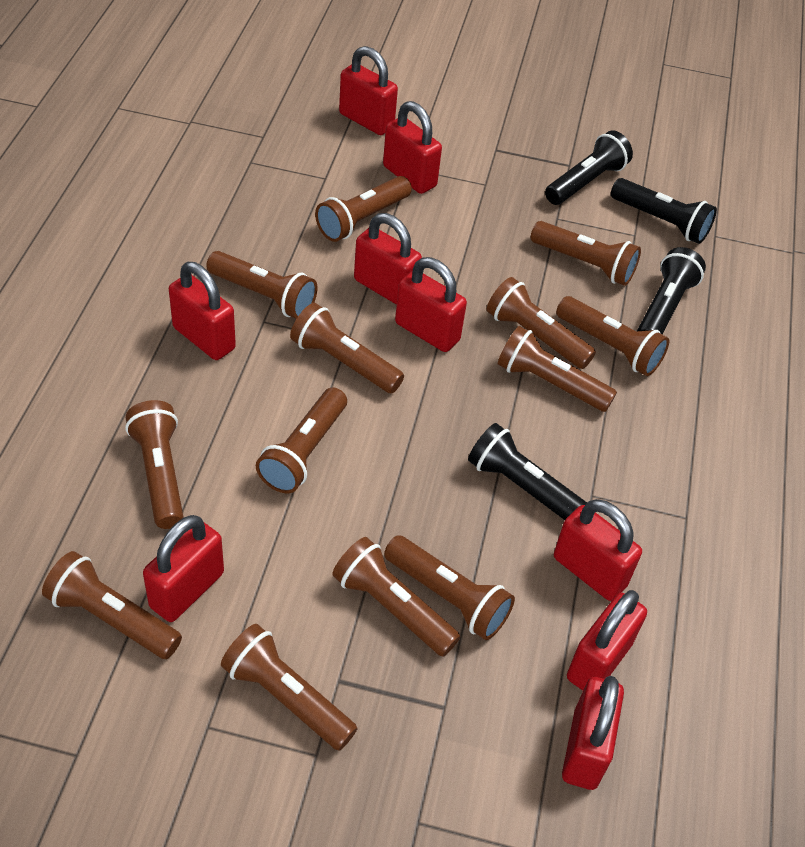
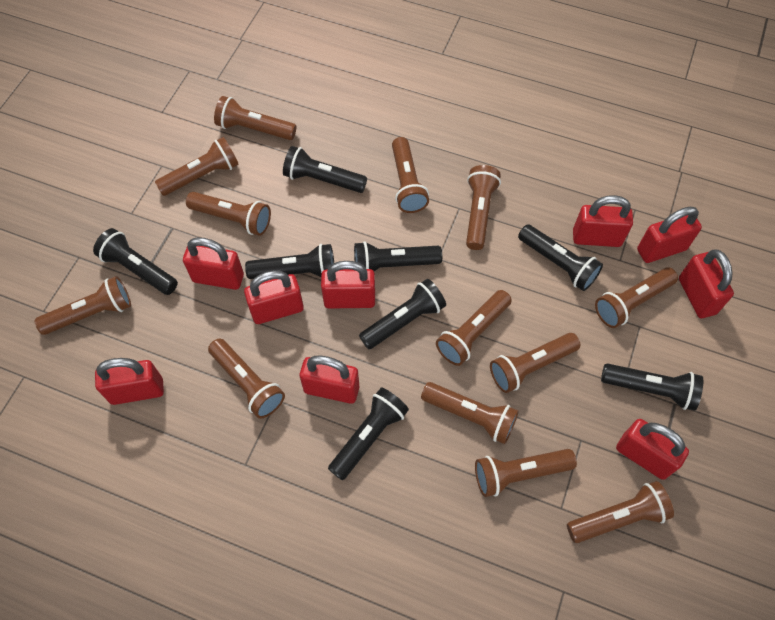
black flashlight: [468,423,587,520] [545,130,633,205] [611,178,717,244] [637,247,706,335] = 4 -> [93,228,178,295] [245,244,334,279] [283,146,367,193] [328,387,409,480] [354,241,442,271] [359,279,446,349] [518,224,603,291] [601,363,703,411] = 8

